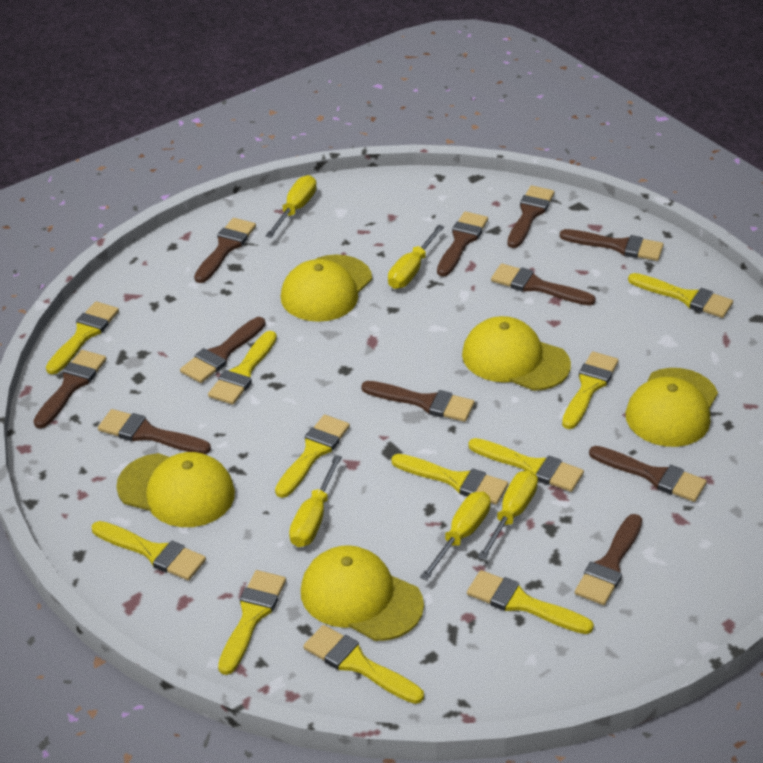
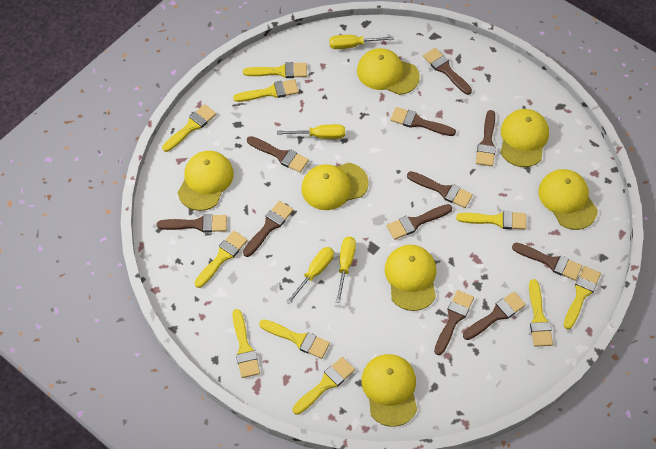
yellow brush: [46,301,119,374] [92,521,206,581] [208,331,277,405] [218,570,286,675] [275,415,350,498] [303,625,424,704] [391,454,508,505] [467,570,594,634] [468,438,584,492] [562,351,619,429] [628,273,733,318] = 11 -> [162,104,216,152] [194,231,248,288] [232,309,260,378] [233,79,299,102] [243,62,307,78] [259,319,330,359] [293,357,355,415] [456,211,526,230] [529,279,553,347] [563,266,601,329] = 10
yellow cap: [117,452,235,527] [281,255,372,322] [301,545,424,641] [462,316,571,391] [625,368,718,447] = 5 -> [178,151,234,211] [301,163,369,210] [357,48,420,95] [362,354,417,427] [385,245,436,311] [500,109,549,167] [538,169,598,230] = 7
yellow screwdriver: [265,175,317,238] [289,455,342,547] [388,225,444,289] [420,492,491,581] [478,470,538,560] = 5 -> [277,124,345,139] [286,247,334,304] [329,35,394,49] [336,237,356,303] = 4

